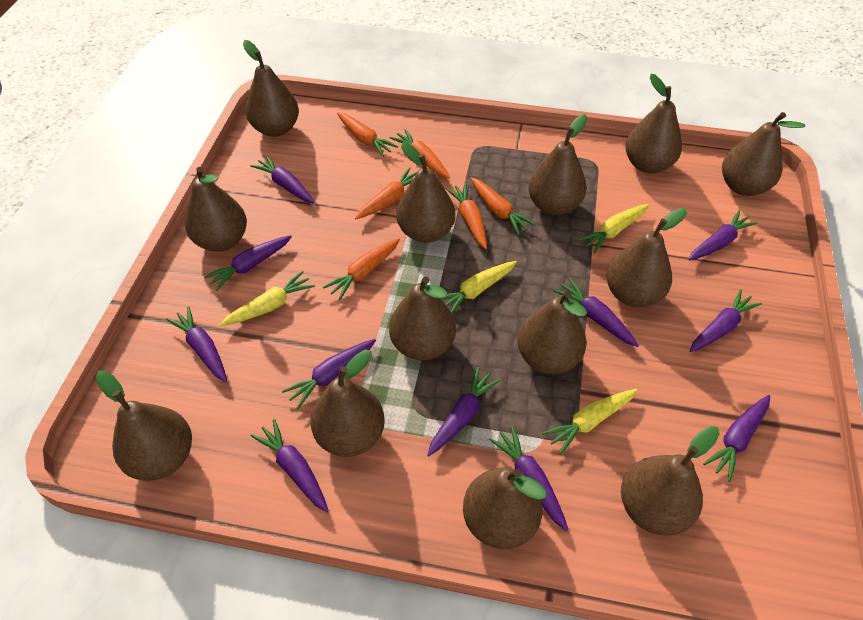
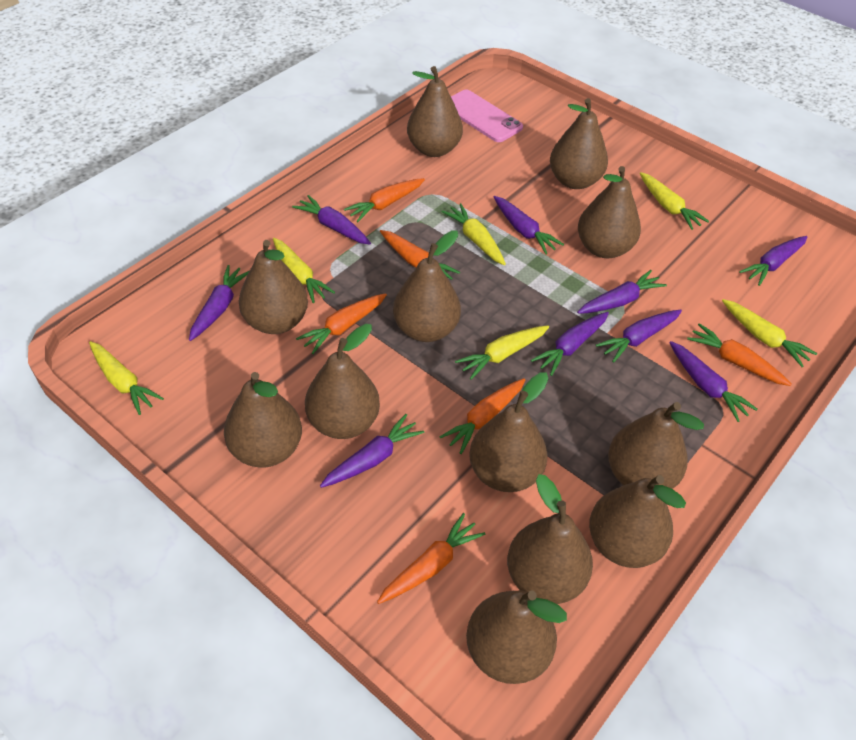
brown pear: [96,370,192,481] [185,167,247,252] [243,40,299,137] [311,350,385,457] [389,276,456,360] [396,142,455,243] [463,468,546,549] [517,291,587,374] [528,114,587,215] [606,208,687,308] [621,426,720,536] [625,74,682,173] [722,112,805,196] = 13 -> [224,372,302,467] [239,240,308,334] [305,324,380,439] [393,230,461,342] [407,66,463,157] [466,590,567,684] [469,372,548,492] [507,474,593,604] [550,98,608,189] [578,166,641,258] [589,475,686,568] [608,402,704,489] = 12
pink phone: none = 0 -> [451,90,523,142] = 1
purple carrot: [166,306,227,382] [204,235,292,291] [250,155,315,204] [251,419,329,512] [282,339,376,409] [427,367,501,456] [489,426,568,531] [553,278,639,347] [688,210,758,261] [690,289,762,352] [703,395,770,482] = 11 -> [189,265,249,341] [292,195,371,245] [320,414,424,488] [494,196,564,255] [531,312,609,376] [577,270,667,314] [596,310,682,363] [669,341,758,422] [739,236,807,286] = 9
yellow carrot: [220,271,315,326] [441,261,517,314] [542,389,638,455] [577,204,649,254] = 4 -> [89,341,164,415] [273,238,335,303] [442,203,506,265] [455,326,549,380] [640,172,709,230] [722,299,817,367] = 6

